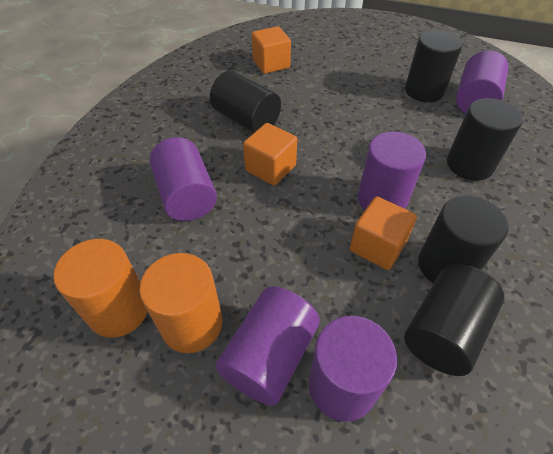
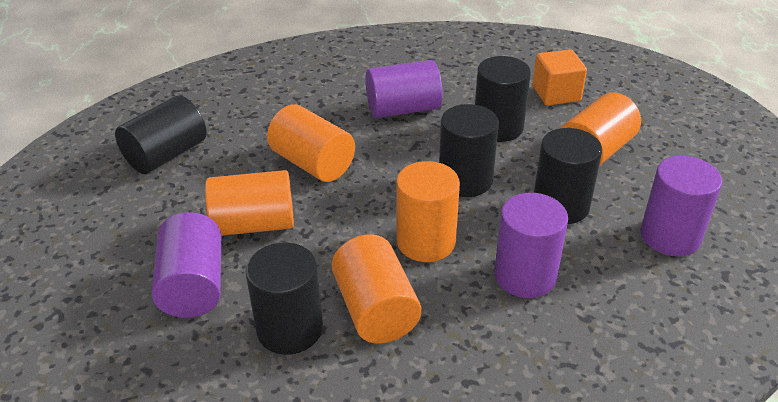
orange cube: [243,123,297,186] [252,26,291,74] [350,196,417,270] = 3 -> [533,49,587,106] = 1
orange cylinder: [53,239,148,338] [139,253,223,353] = 2 -> [205,170,294,236] [267,105,355,182] [332,234,421,344] [396,161,460,262] [561,92,641,166] = 5
purple cylinder: [150,137,217,221] [215,286,320,406] [309,316,397,422] [358,132,426,210] [456,51,508,114] = 5 -> [152,212,221,318] [365,60,443,118] [494,193,568,298] [640,156,722,256] = 4

